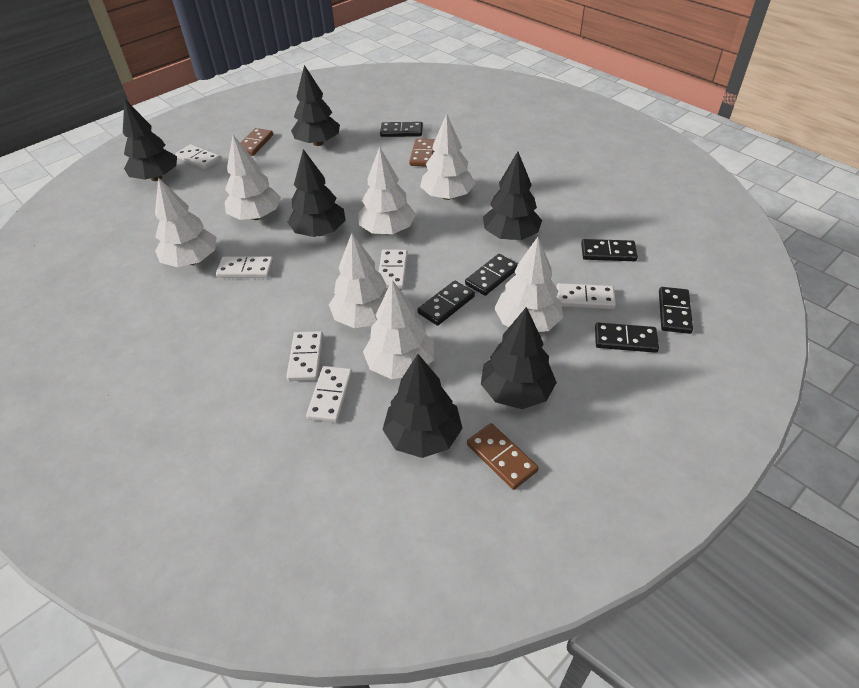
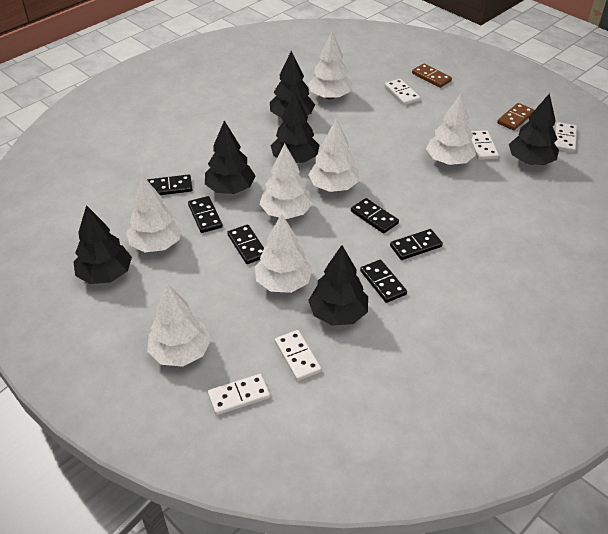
brown domino: [241,128,273,156] [409,138,435,167] [467,423,539,490] = 3 -> [412,64,452,88] [497,103,534,130] = 2
white domino: [175,144,221,169] [216,257,274,278] [286,331,323,381] [306,366,353,422] [379,249,408,289] [556,283,616,309] = 6 -> [208,374,270,415] [275,330,321,381] [385,79,420,105] [471,130,499,160] [554,122,577,152] = 5

